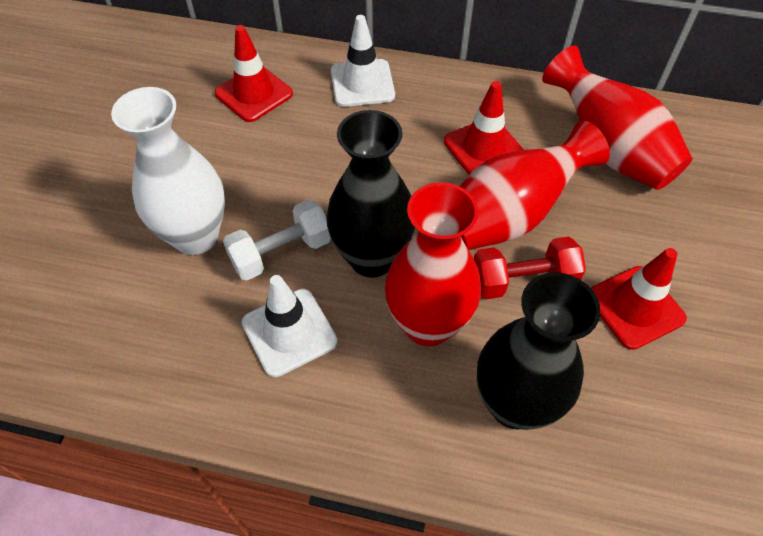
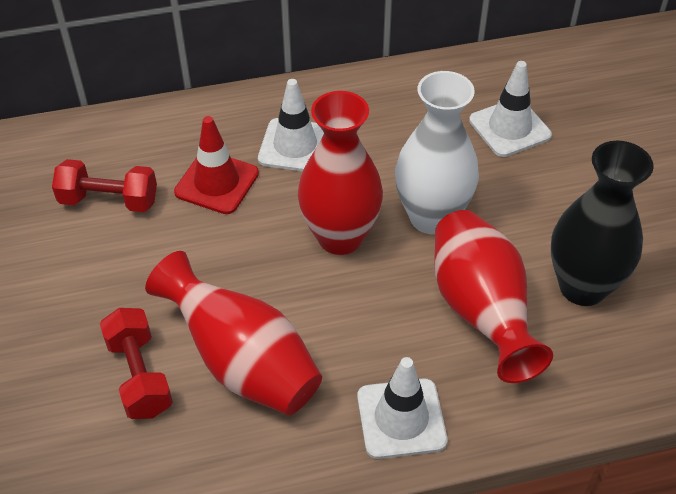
black vase: [326,110,415,278] [477,272,600,430] = 2 -> [551,141,654,306] = 1
red dumbbell: [474,237,586,299] = 1 -> [52,159,157,212] [100,308,173,419] = 2
red traffic cone: [215,25,293,122] [444,81,524,175] [591,248,687,350] = 3 -> [174,116,259,214] = 1
white dumbbell: [223,200,331,280] = 1 -> none = 0
white traffic cone: [242,275,337,377] [331,15,395,107] = 2 -> [258,79,324,171] [357,357,447,459] [469,61,552,157] = 3

